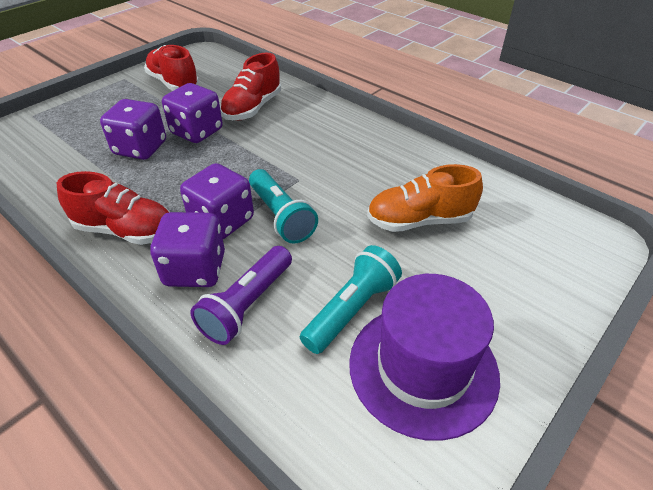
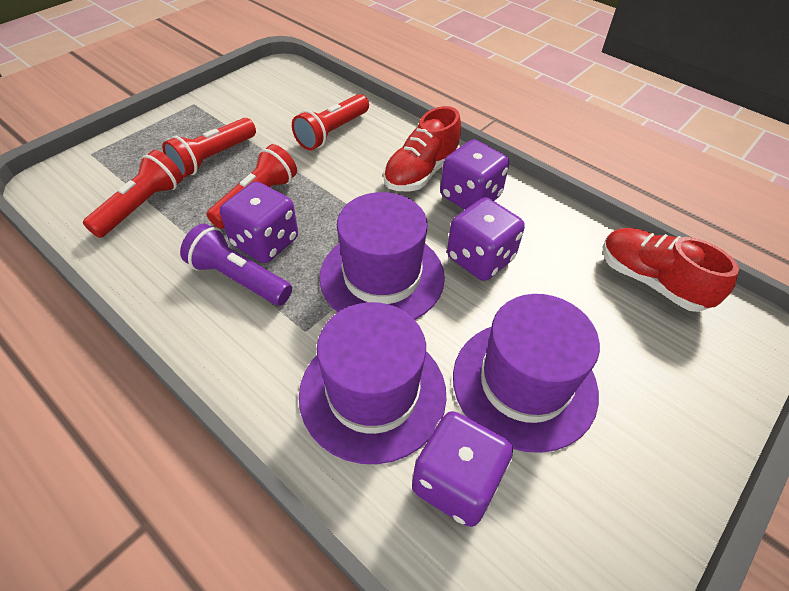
orange shoe: [367,164,483,232] = 1 -> none = 0
purple hat: [349,274,500,441] = 1 -> [299,302,446,464] [319,192,445,320] [453,294,600,453] = 3
red flashlight: none = 0 -> [83,150,183,238] [162,118,256,178] [207,144,297,229] [292,94,369,150] = 4
red shoe: [57,171,169,245] [144,45,199,91] [220,52,281,121] = 3 -> [383,106,461,192] [602,228,739,312] = 2
turquoise flashlight: [249,169,318,244] [300,245,402,354] = 2 -> none = 0

